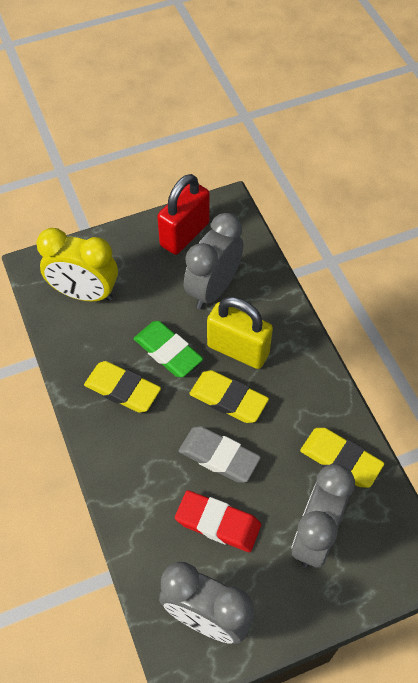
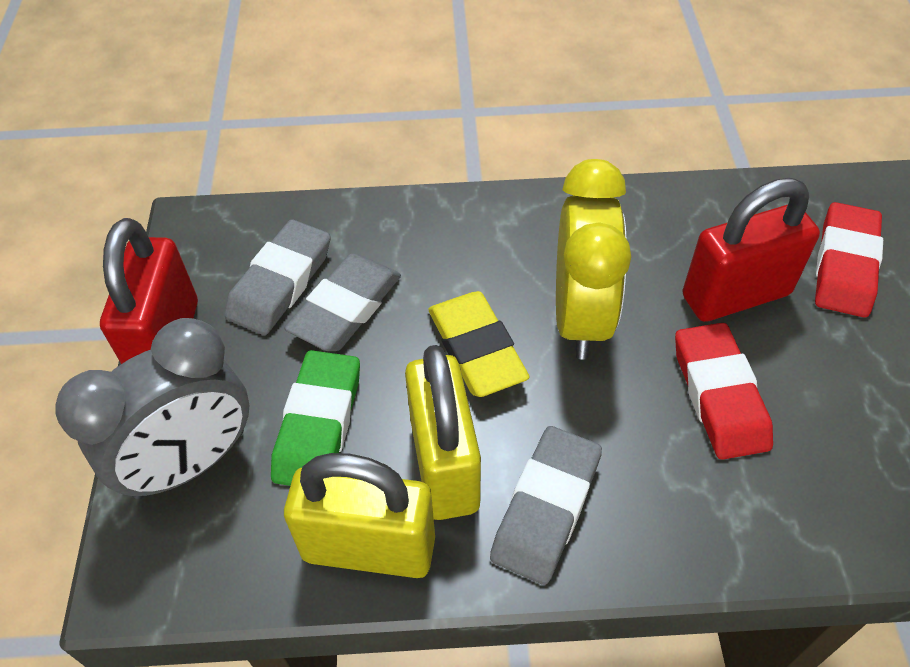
grey clock: [159,562,254,644] [184,213,243,309] [291,464,355,567] = 3 -> [56,318,249,499] = 1
grey eraser: [179,426,261,483] = 1 -> [225,219,331,335] [285,254,401,351] [490,426,602,585] = 3
red eraser: [175,490,261,552] = 1 -> [675,323,773,460] [815,202,883,317] = 2
red padlock: [157,174,210,255] = 1 -> [100,218,198,364] [682,178,820,322] = 2
yellow eraser: [84,361,161,413] [189,370,269,423] [300,428,384,488] = 3 -> [429,291,530,397] = 1
yellow padlock: [207,297,273,369] = 1 -> [284,453,435,578] [405,345,481,520] = 2

